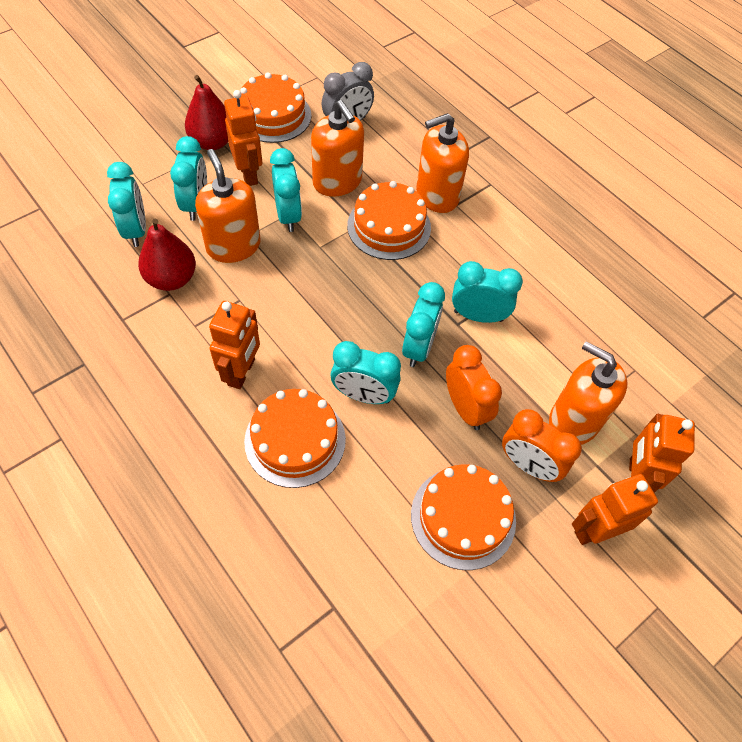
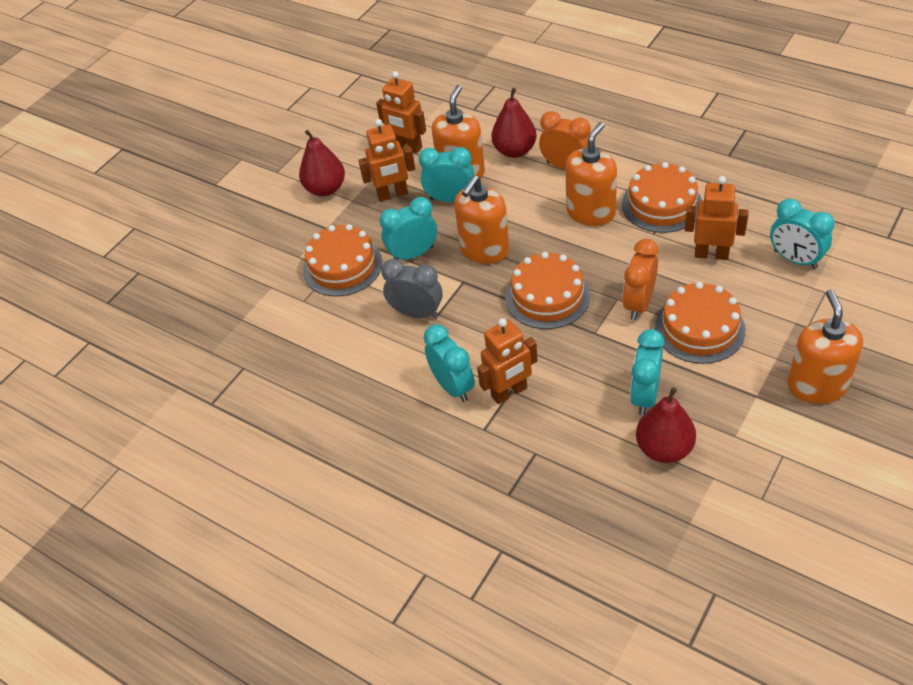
red pear: [138,218,196,291] [185,75,228,150] = 2 -> [299,130,345,196] [491,88,537,158] [636,387,696,463] = 3
turquoise clock: [107,162,146,247] [170,136,207,221] [270,148,302,232] [330,341,401,404] [402,282,445,367] [452,261,523,323] = 6 -> [380,197,437,260] [419,147,474,202] [424,324,475,402] [630,329,664,415] [770,199,834,269] = 5

